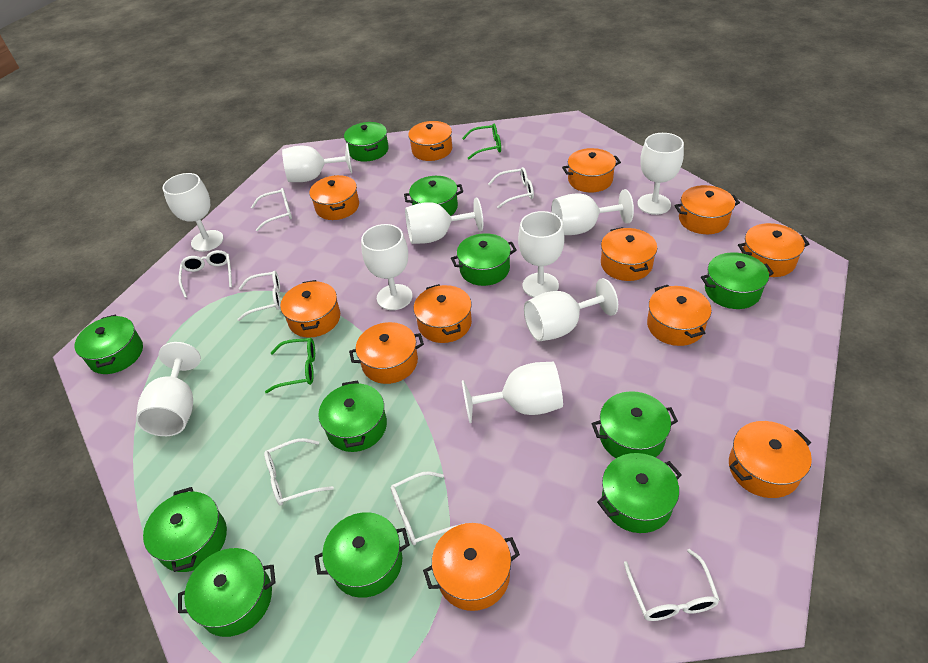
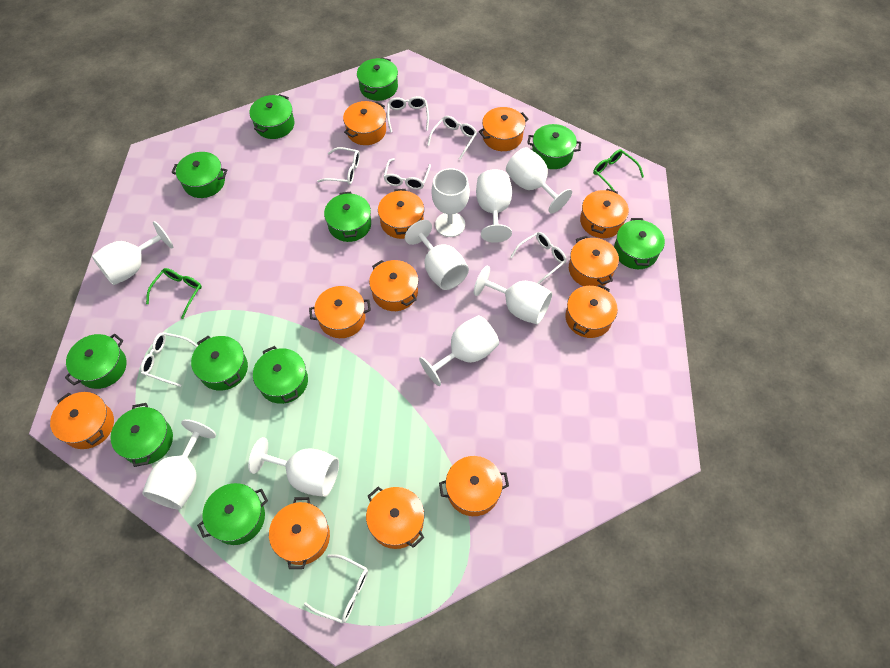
white goblet: [136,342,201,436] [163,173,224,252] [282,143,352,182] [361,224,413,310] [405,197,483,244] [462,362,563,423] [518,211,564,298] [524,278,618,342] [551,189,634,235] [637,133,684,215] = 10 -> [92,221,173,285] [142,419,216,510] [248,437,339,497] [405,220,469,290] [419,315,499,386] [431,168,470,237] [474,266,552,324] [476,169,512,243] [506,147,572,213] = 9

